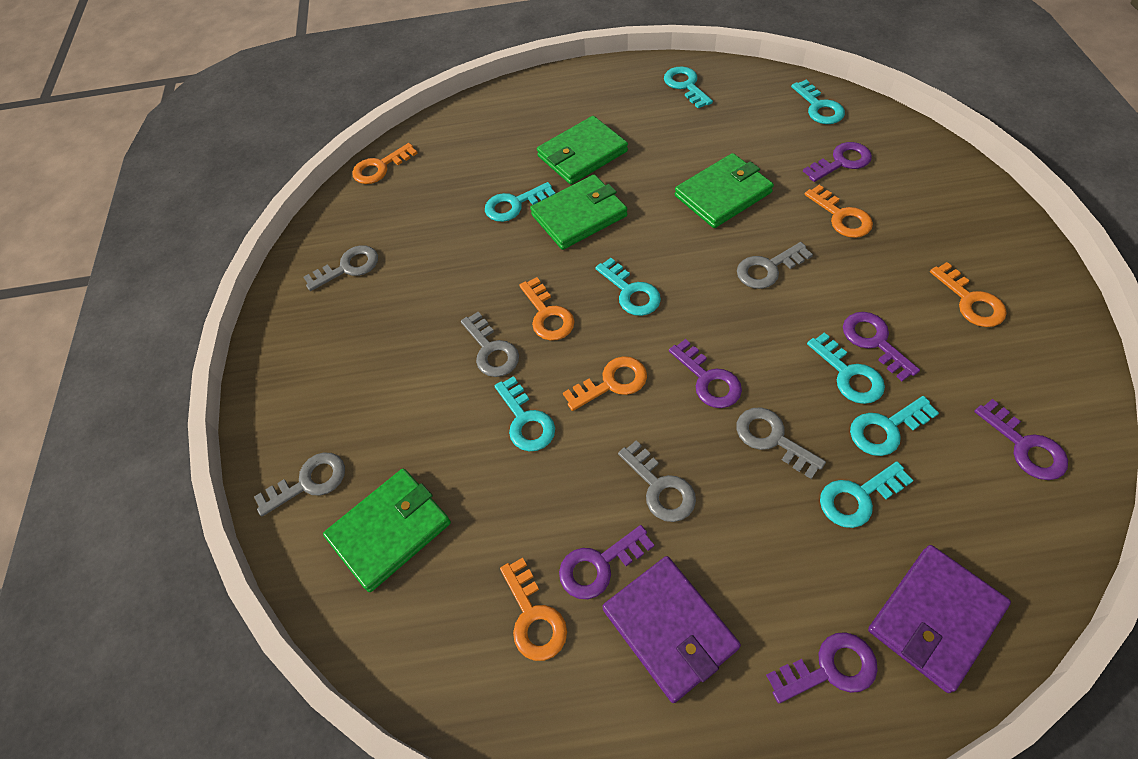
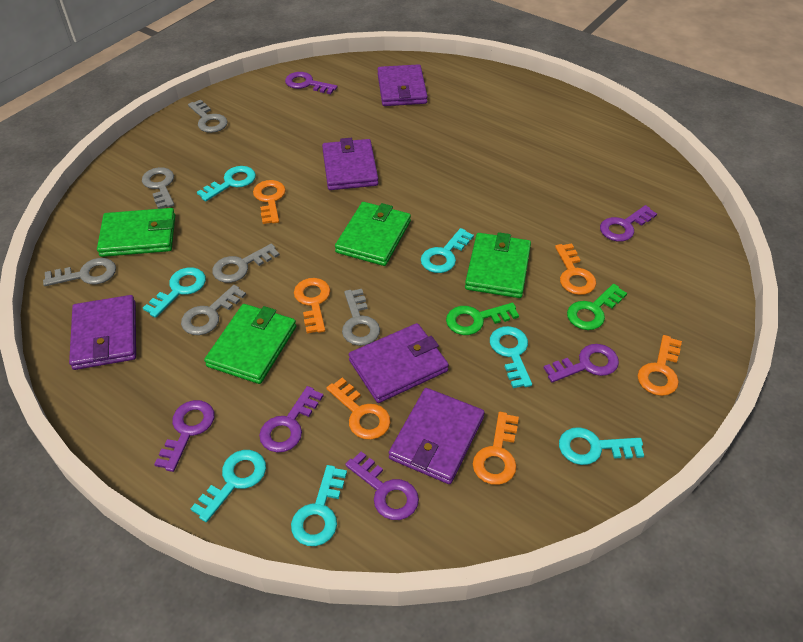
green key: none = 0 -> [446,303,519,335] [567,284,627,330] = 2
purple wallet: [603,556,741,703] [868,545,1011,693] = 2 -> [69,295,136,370] [322,138,379,190] [348,323,449,403] [377,64,428,106] [389,388,484,484] = 5
turquoise key: [485,182,555,222] [495,376,555,451] [595,258,661,316] [664,66,713,108] [791,80,845,124] [807,332,885,404] [820,461,914,528] [850,396,939,456] = 8 -> [143,267,206,318] [191,450,266,522] [197,166,256,201] [291,465,347,546] [421,228,474,273] [490,326,532,388] [559,427,644,465] = 7

